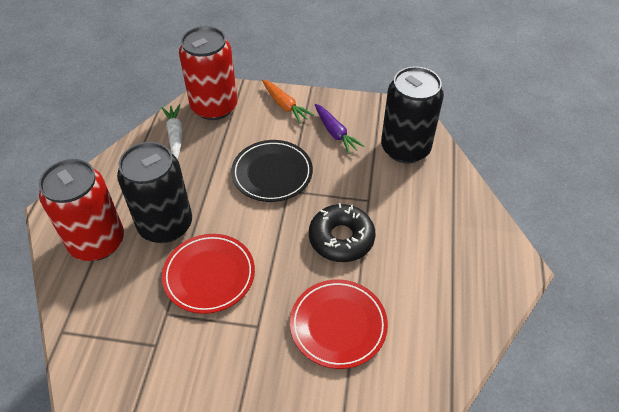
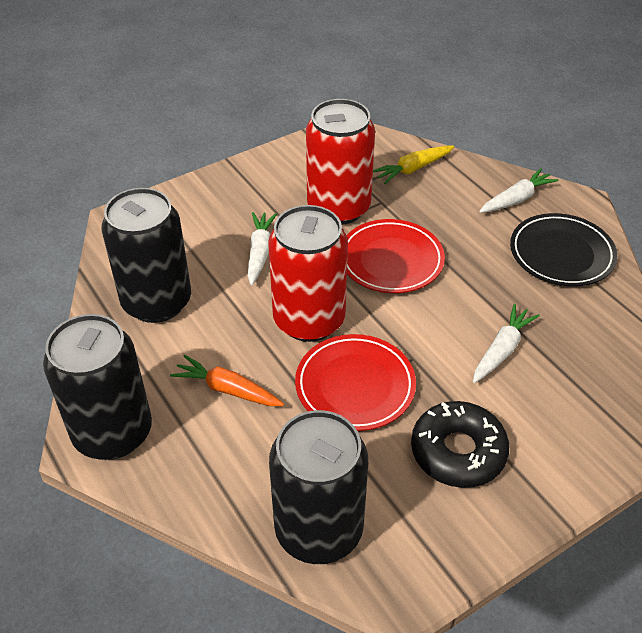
black can: [117,142,192,243] [381,66,444,164] = 2 -> [43,314,152,460] [101,188,191,323] [269,410,368,564] = 3
purple carrot: [314,104,365,154] = 1 -> none = 0
white carrot: [162,104,183,160] = 1 -> [248,212,277,285] [473,304,540,383] [479,168,559,213] = 3
yellow carrot: none = 0 -> [373,146,454,184] = 1

